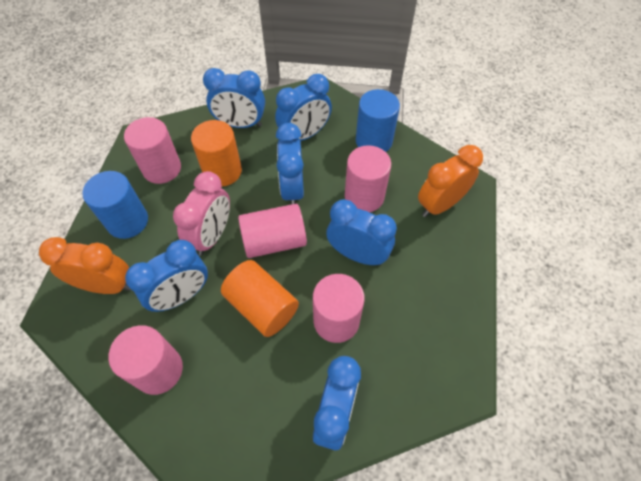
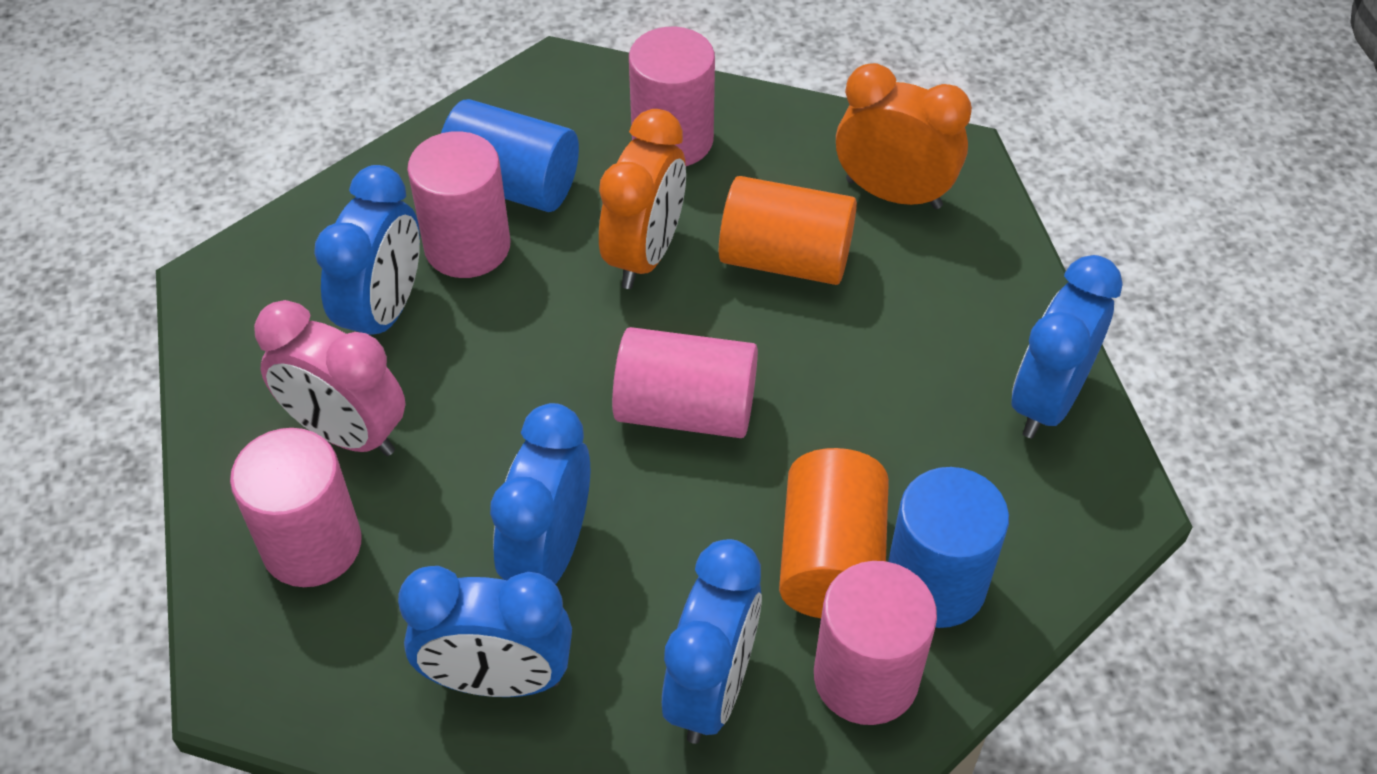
blue clock: [125,240,208,312] [203,68,265,128] [275,74,332,141] [276,123,304,204] [313,356,361,450] [326,199,397,265] = 6 -> [314,165,420,336] [398,566,572,697] [490,403,590,584] [662,539,762,744] [1012,255,1122,438] = 5

